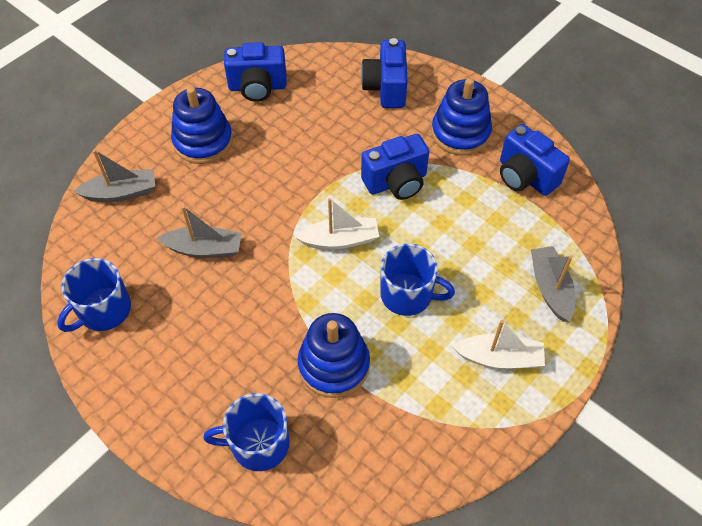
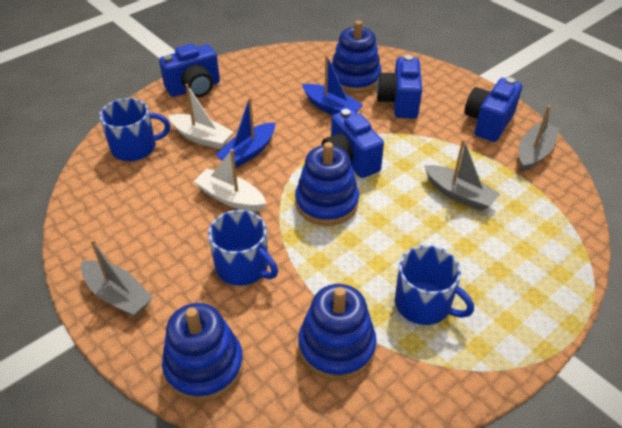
blue boat: none = 0 -> [216,97,275,168] [302,55,363,115] = 2
blue stacking toy: [171,87,233,164] [298,313,370,398] [431,78,492,155] = 3 -> [162,303,244,402] [295,142,359,226] [298,284,377,381] [331,21,381,93] = 4

